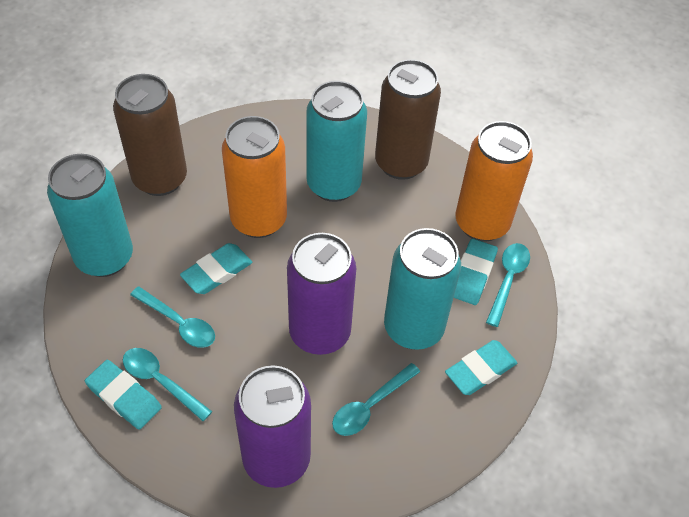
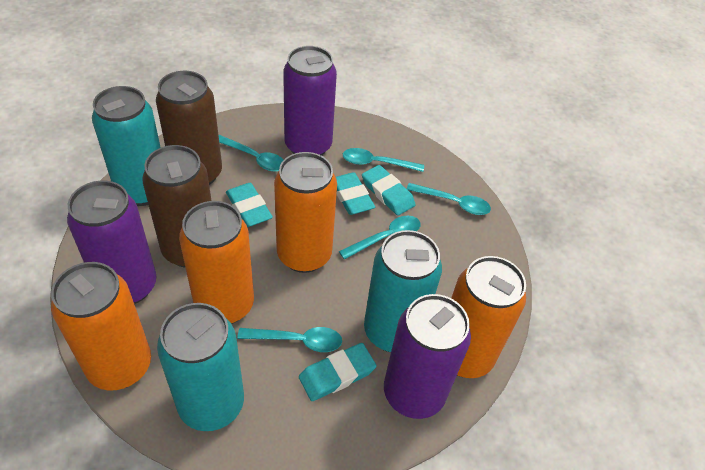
orange can: [222,116,287,238] [455,121,533,242] = 2 -> [51,262,151,390] [179,201,254,324] [274,152,337,273] [451,256,526,378] = 4
purple can: [234,365,311,488] [287,233,356,355] = 2 -> [67,181,157,304] [283,46,337,156] [384,294,471,419] = 3
turquoise spoon: [123,348,212,421] [130,286,215,348] [332,363,420,436] [486,243,530,327] = 4 -> [219,135,283,172] [237,327,342,352] [339,216,421,260] [343,148,424,172] [407,183,491,215] = 5

